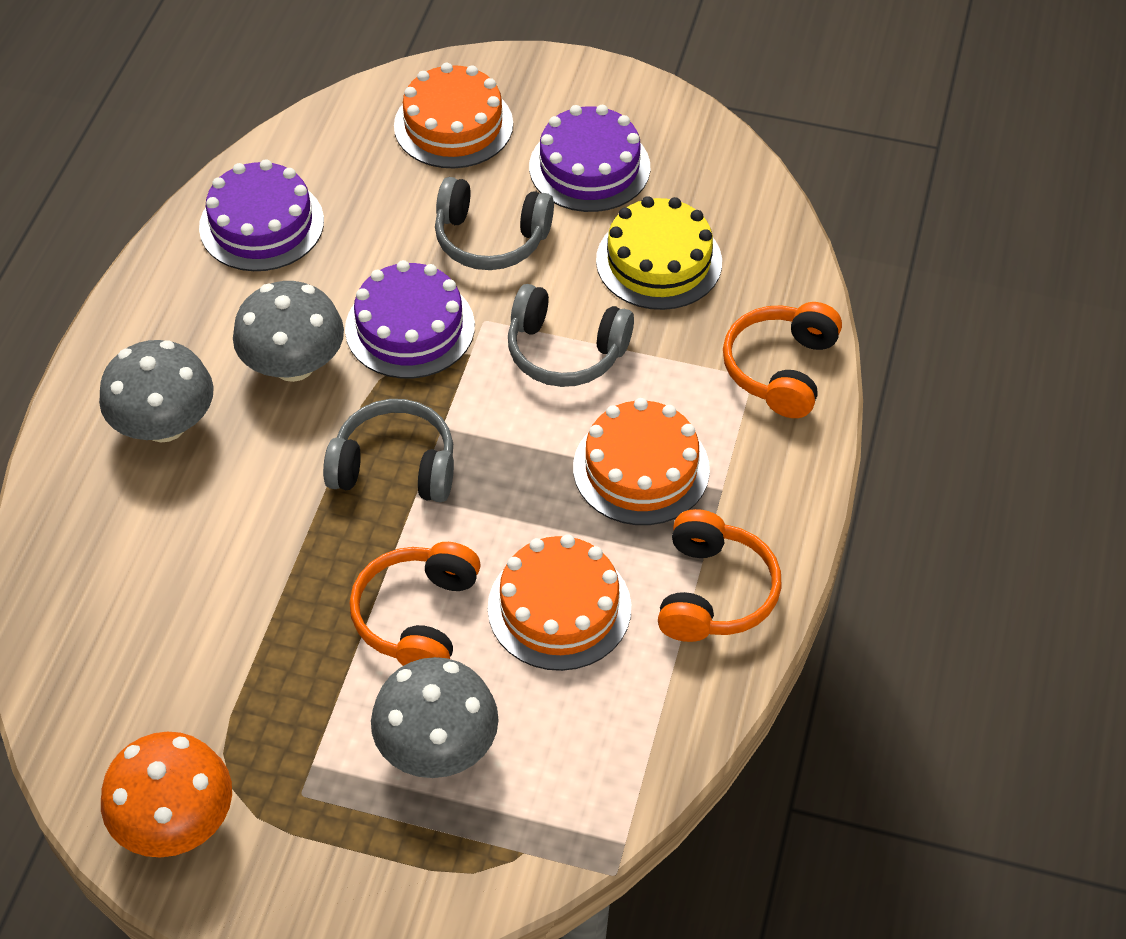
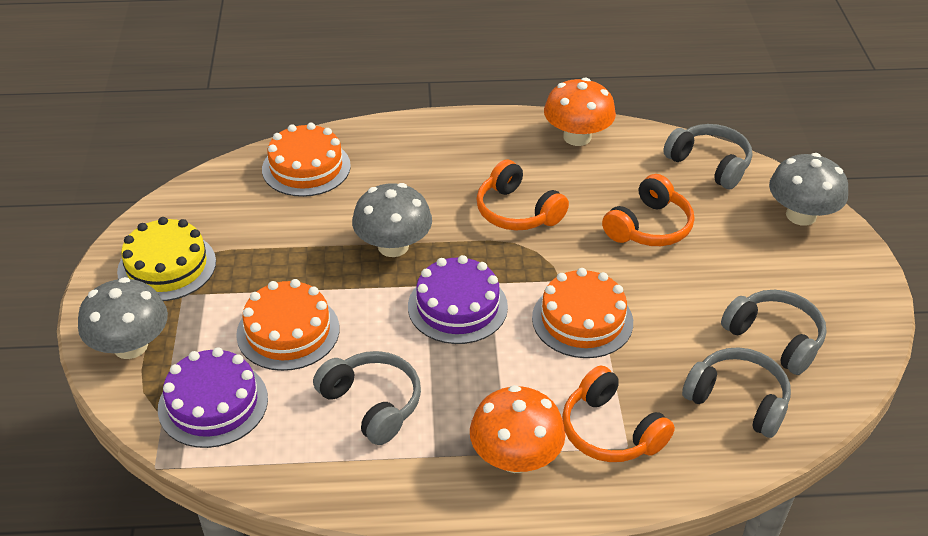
grey headphones: [323,399,454,502] [435,177,554,270] [508,284,634,387] = 3 -> [313,351,421,445] [663,124,752,189] [682,347,791,438] [721,290,826,375] = 4
orange mushroom: [101,732,232,858] = 1 -> [470,385,565,473] [544,78,616,146] = 2
purple cake: [199,159,324,271] [345,260,475,379] [529,105,650,212] = 3 -> [158,347,268,448] [408,255,508,344] = 2

